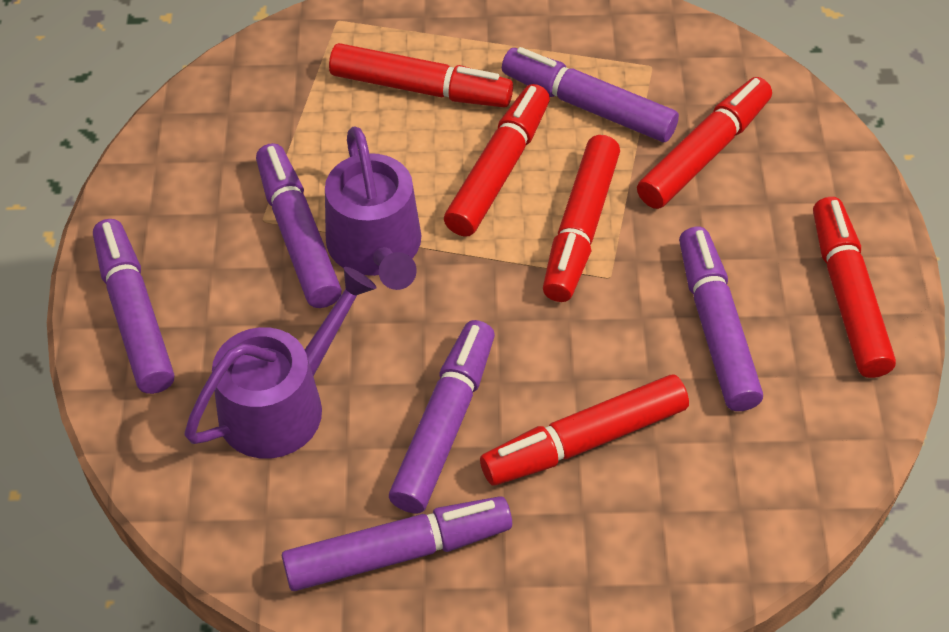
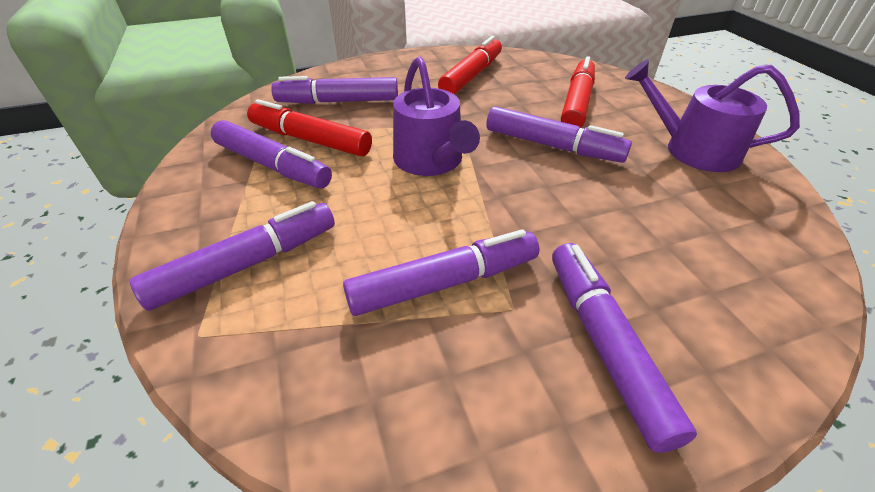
red marker: [329,43,513,107] [444,84,550,237] [480,375,689,485] [543,135,620,302] [637,77,772,209] [813,197,896,378] = 6 -> [247,99,372,157] [438,36,502,94] [561,56,595,128] = 3

